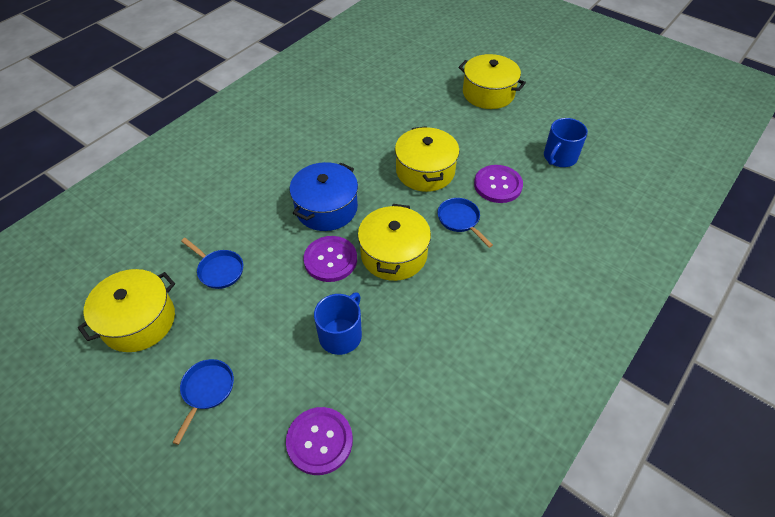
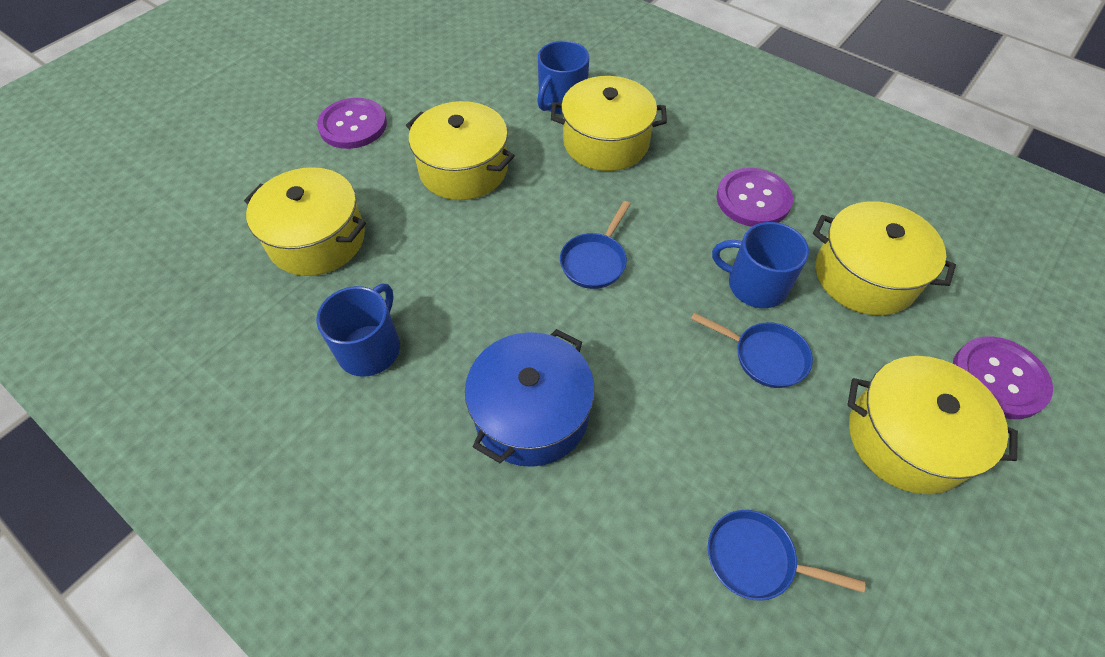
blue mug: [314,292,362,355] [544,118,588,167] = 2 -> [316,284,400,377] [537,41,589,114] [712,222,809,308] = 3
yellow pot: [78,269,175,352] [358,204,431,281] [395,126,459,192] [458,54,526,109] = 4 -> [244,167,366,276] [406,101,515,200] [551,76,667,171] [813,201,956,316] [847,356,1018,494] = 5

